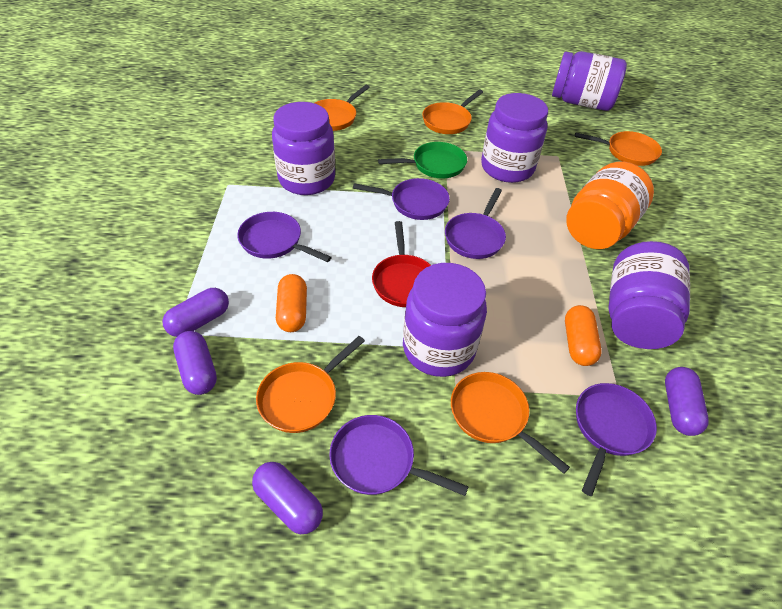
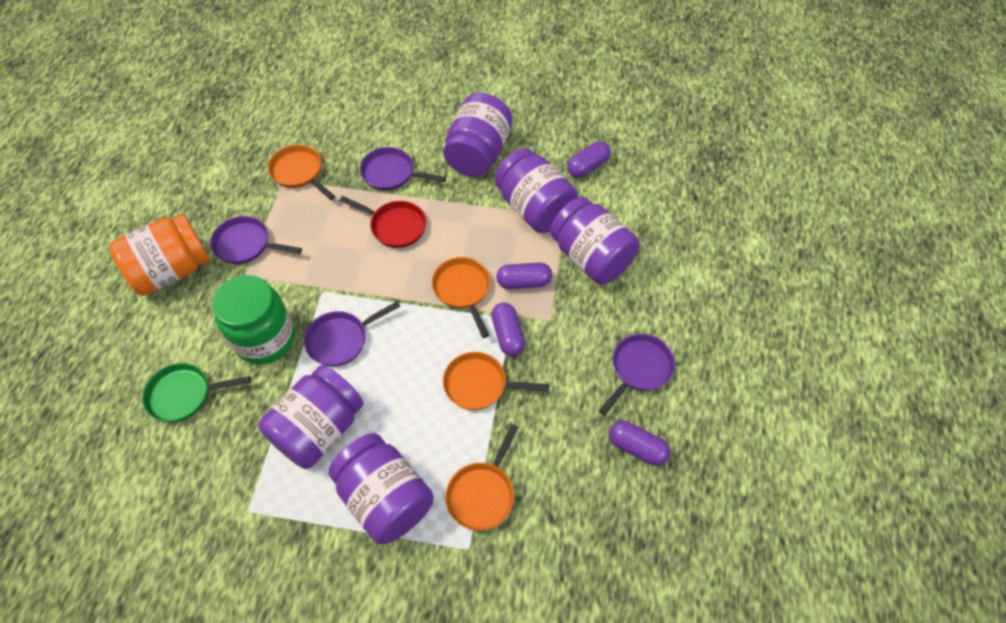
green jar: none = 0 -> [212,275,295,365] = 1
orange capsule: [276,274,307,332] [565,305,602,366] = 2 -> none = 0
orange pan: [256,336,365,433] [315,85,370,131] [422,90,483,134] [451,372,570,474] [575,131,662,166] = 5 -> [268,144,335,200] [432,257,490,338] [443,352,549,410] [445,424,519,531] = 4
purple pan: [237,212,332,262] [329,415,469,496] [353,178,450,220] [445,188,506,259] [576,383,657,496] = 5 -> [211,216,302,264] [304,301,400,367] [360,147,447,190] [599,334,675,416] = 4

